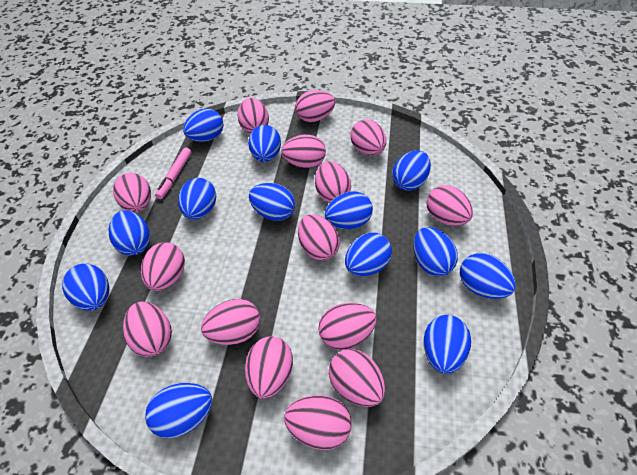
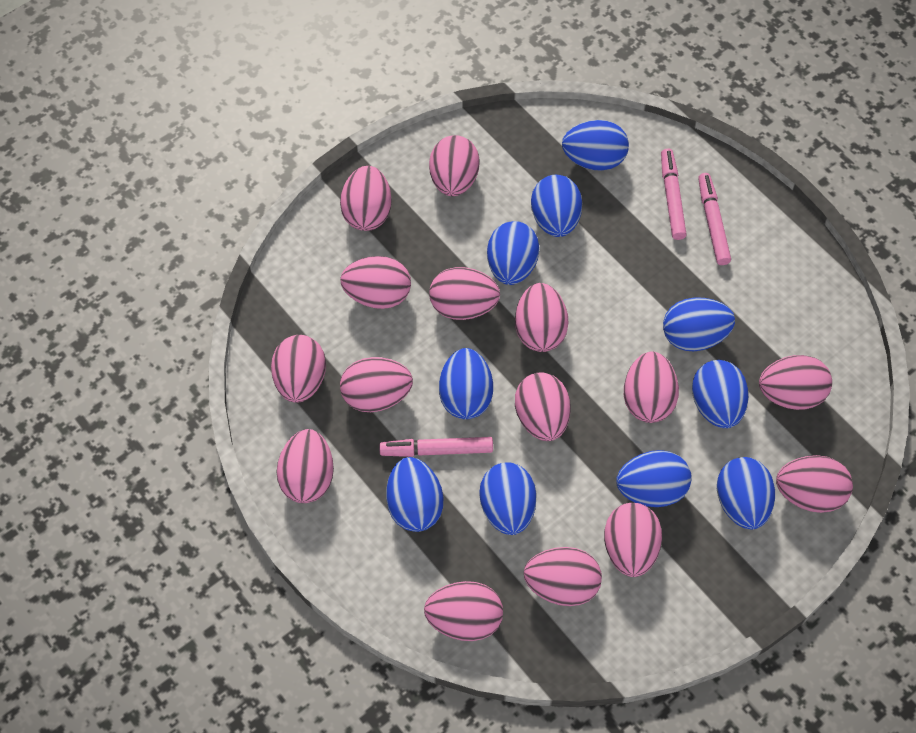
blue egg: [62,263,109,311] [108,210,150,256] [145,383,212,438] [178,178,216,219] [183,108,224,142] [248,125,281,162] [249,183,295,221] [325,192,373,229] [345,233,392,276] [392,150,431,191] [413,227,458,276] [423,315,471,374] [460,253,516,299] = 13 -> [386,457,443,532] [439,348,493,419] [480,462,537,535] [487,221,539,285] [531,175,582,237] [562,120,629,171] [616,450,692,507] [663,297,735,351] [692,360,749,428] [717,457,775,530] = 10
pink marker: [155,147,191,199] = 1 -> [379,437,493,457] [661,148,687,240] [698,173,731,265] = 3

